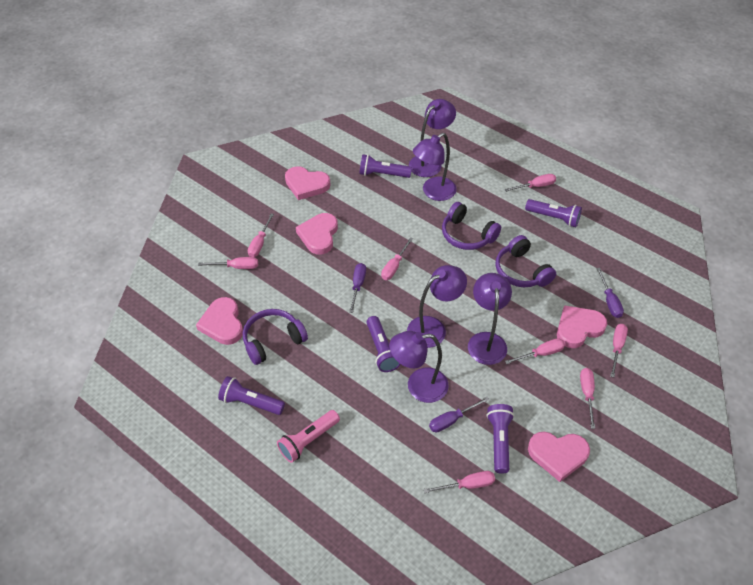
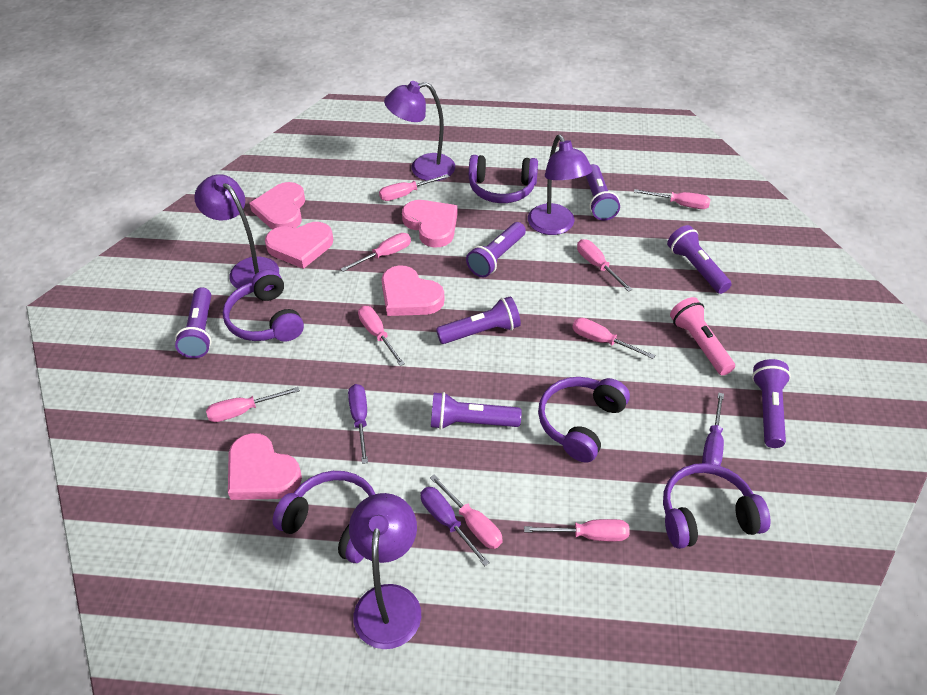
pink screwdriver: [198,257,258,269] [248,214,274,257] [381,237,413,280] [424,471,495,493] [504,174,556,192] [505,338,565,364] [580,368,595,429] [610,324,628,377] = 8 -> [206,387,300,422] [341,233,411,272] [358,306,405,366] [379,174,449,201] [430,474,503,549] [524,519,630,541] [572,318,655,359] [577,239,632,292] [634,189,711,209] = 9
purple flashlight: [218,376,285,415] [359,154,412,178] [366,316,401,372] [487,404,514,474] [525,199,582,227] = 5 -> [175,287,212,358] [431,392,522,430] [436,296,521,344] [466,222,526,277] [586,164,620,221] [667,225,732,294] [752,359,791,448] = 7
purple headphones: [243,309,308,365] [442,202,501,250] [495,235,556,287] = 3 -> [223,269,304,342] [273,471,375,563] [469,155,538,203] [538,377,630,462] [663,463,771,549] = 5
purple lamp: [389,331,449,403] [407,265,467,348] [409,99,456,177] [413,133,457,201] [468,273,512,365] = 5 -> [194,174,279,289] [349,493,421,649] [384,81,455,181] [528,135,593,235] = 4

